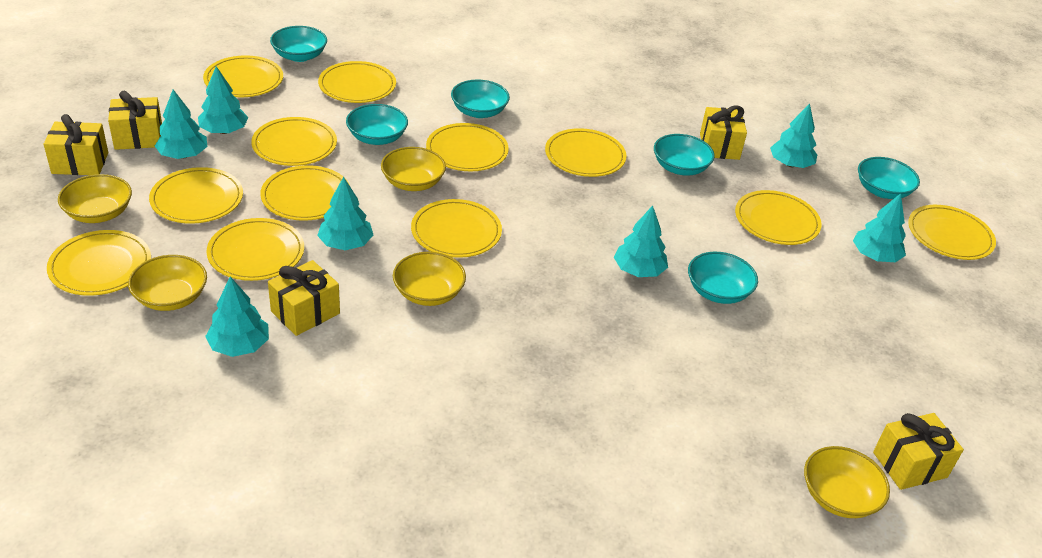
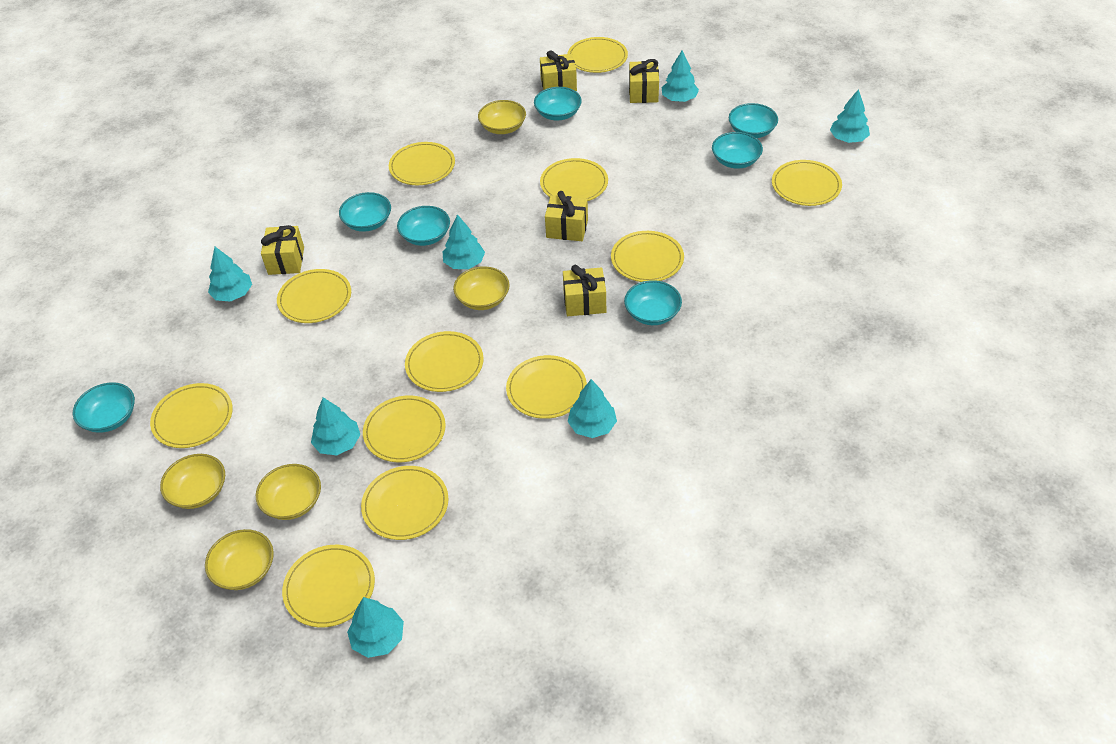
turquoise bowl: [270,26,327,62] [346,104,408,145] [451,79,510,118] [654,134,715,176] [688,252,758,304] [858,157,920,199] = 6 -> [73,382,135,433] [339,192,391,232] [397,206,450,246] [534,87,582,120] [624,280,682,325] [712,132,763,169] [729,103,778,138] = 7

